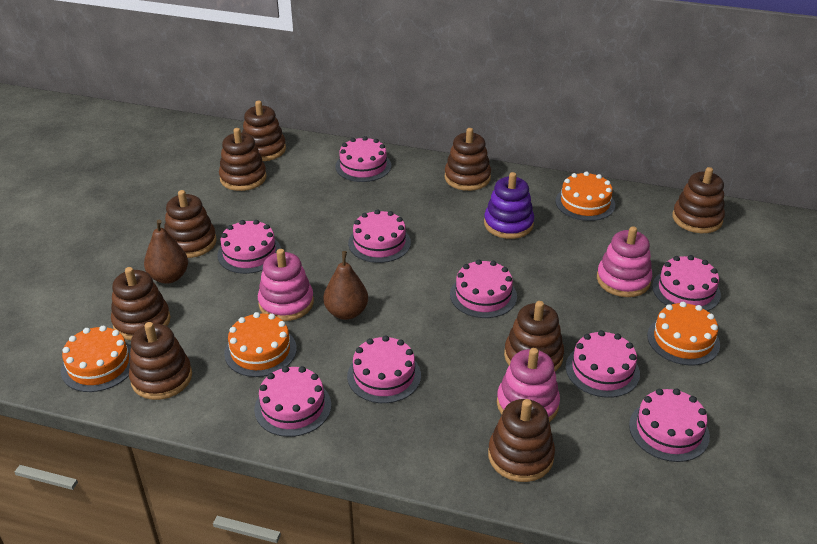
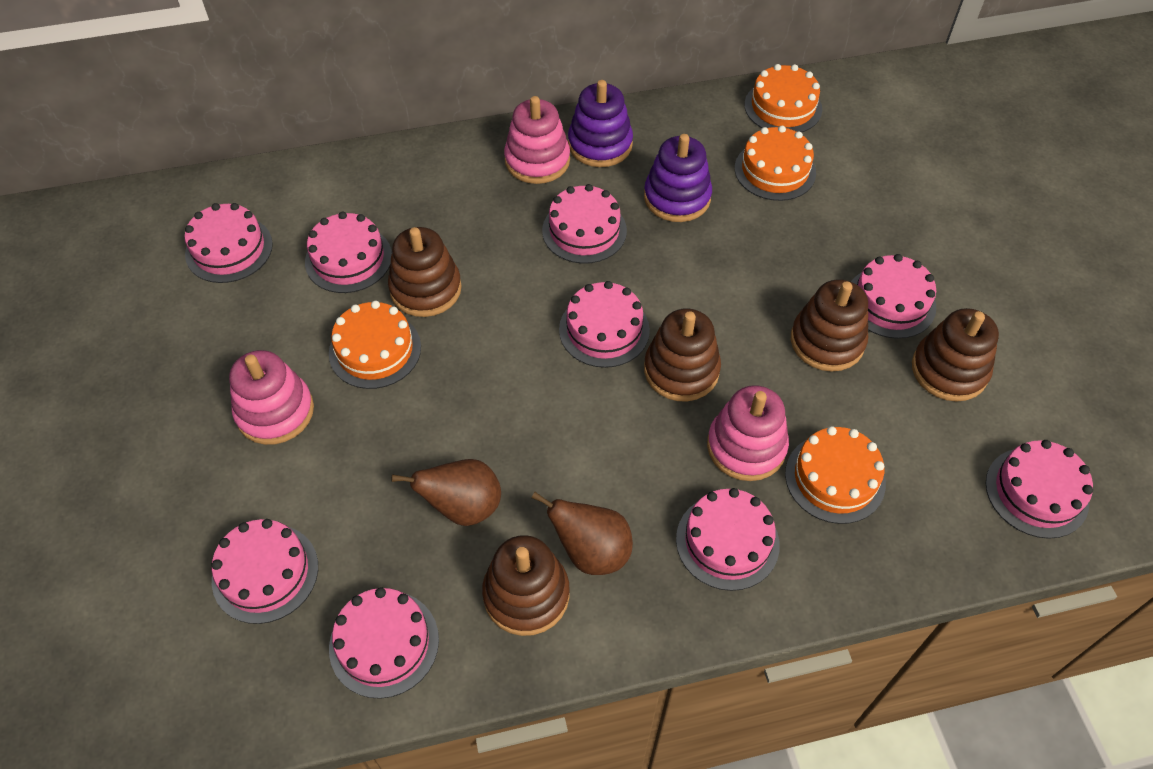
brown stacking toy: [111,267,170,340] [129,322,192,400] [164,190,217,258] [219,128,267,191] [242,101,286,161] [444,128,491,191] [488,399,555,482] [504,301,564,372] [673,167,725,233] = 9 -> [388,227,462,317] [482,535,570,636] [644,309,721,401] [791,279,868,372] [912,308,999,402] = 5
purple stacking toy: [484,172,534,239] = 1 -> [568,80,633,167] [644,134,712,222] = 2

